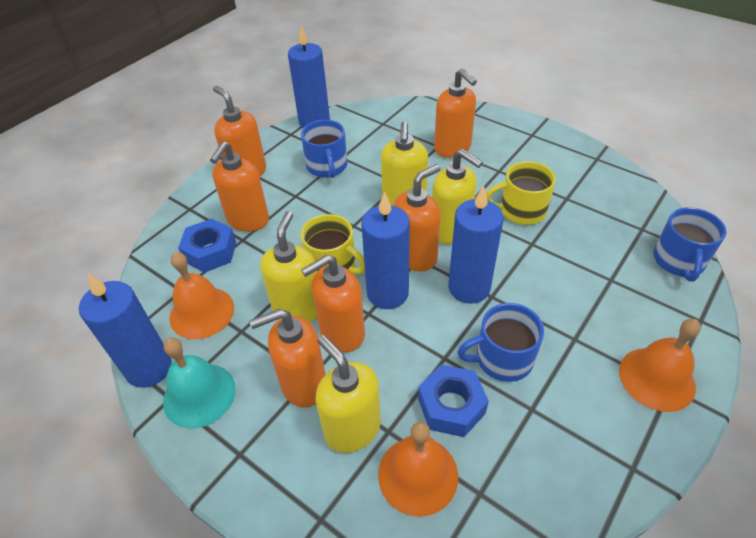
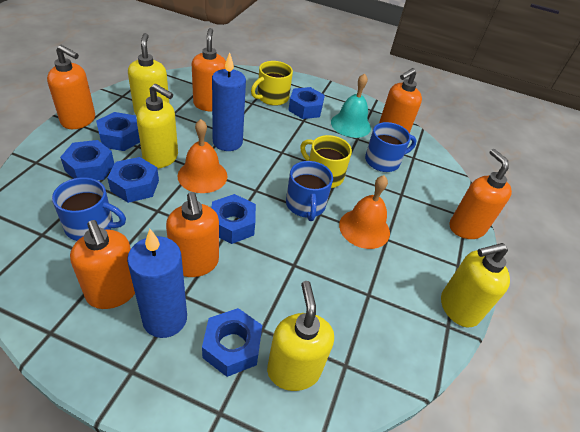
blue candle: [79,273,172,388] [288,25,330,128] [361,192,410,309] [448,185,504,304] = 4 -> [127,229,187,338] [212,52,246,151] = 2
blue nut: [178,219,236,273] [418,365,489,437] = 2 -> [60,140,114,180] [96,112,140,151] [107,157,159,203] [202,308,262,377] [211,194,256,244] [288,87,325,119] = 6
orange bell: [169,252,234,339] [378,422,458,517] [619,319,701,412] = 3 -> [178,119,227,193] [339,175,390,249] = 2

